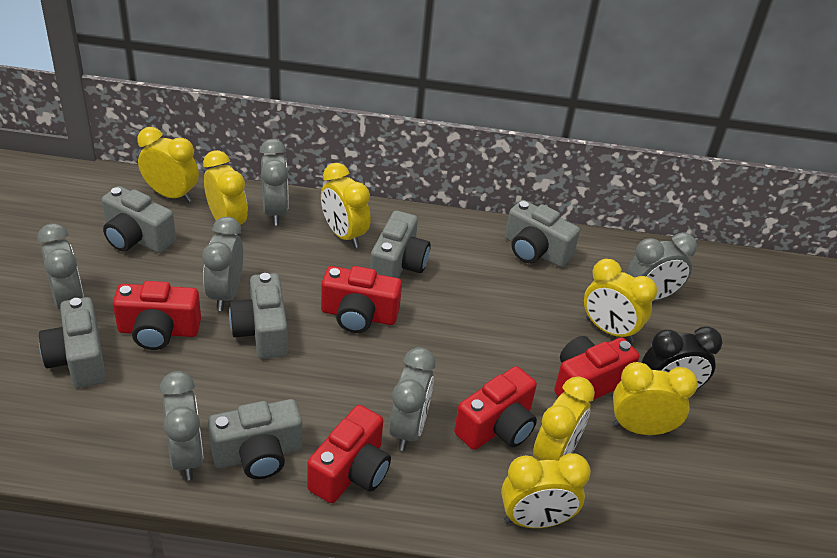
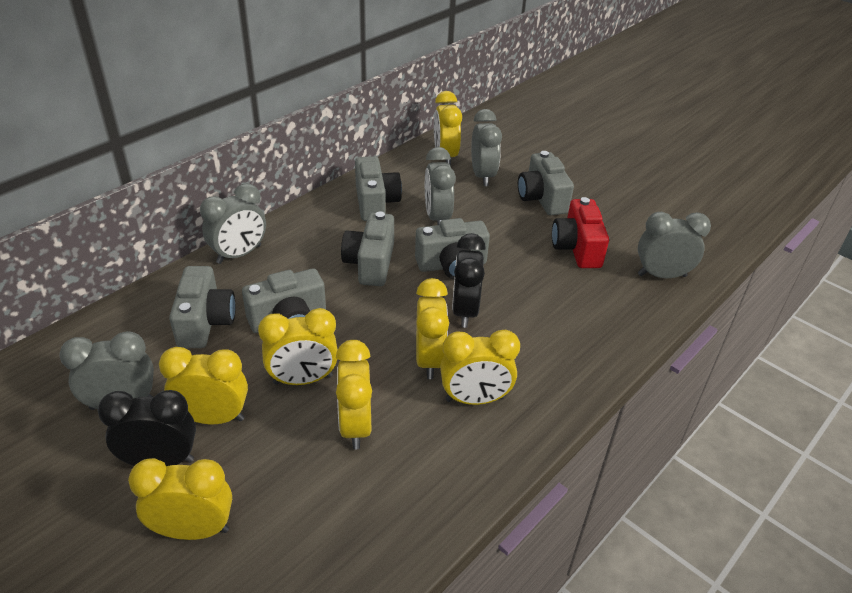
black clock: [642,326,722,390] = 1 -> [98,390,196,466] [452,233,486,328] = 2
grey clock: [37,223,84,310] [160,371,204,480] [203,217,243,311] [259,139,289,226] [389,347,435,451] [626,232,697,301] = 6 -> [60,331,154,410] [200,183,266,264] [425,147,456,225] [471,109,502,186] [638,212,711,278] = 5
red camera: [113,281,201,350] [307,405,391,503] [321,266,402,333] [454,366,537,450] [554,336,640,402] = 5 -> [552,197,609,268] = 1

